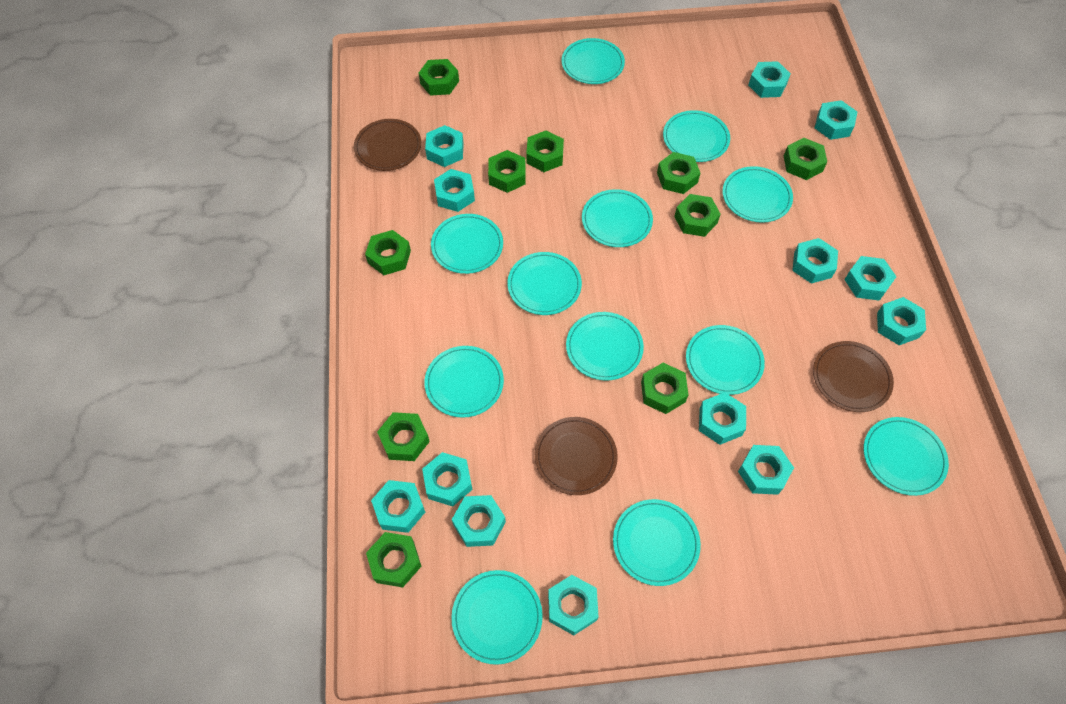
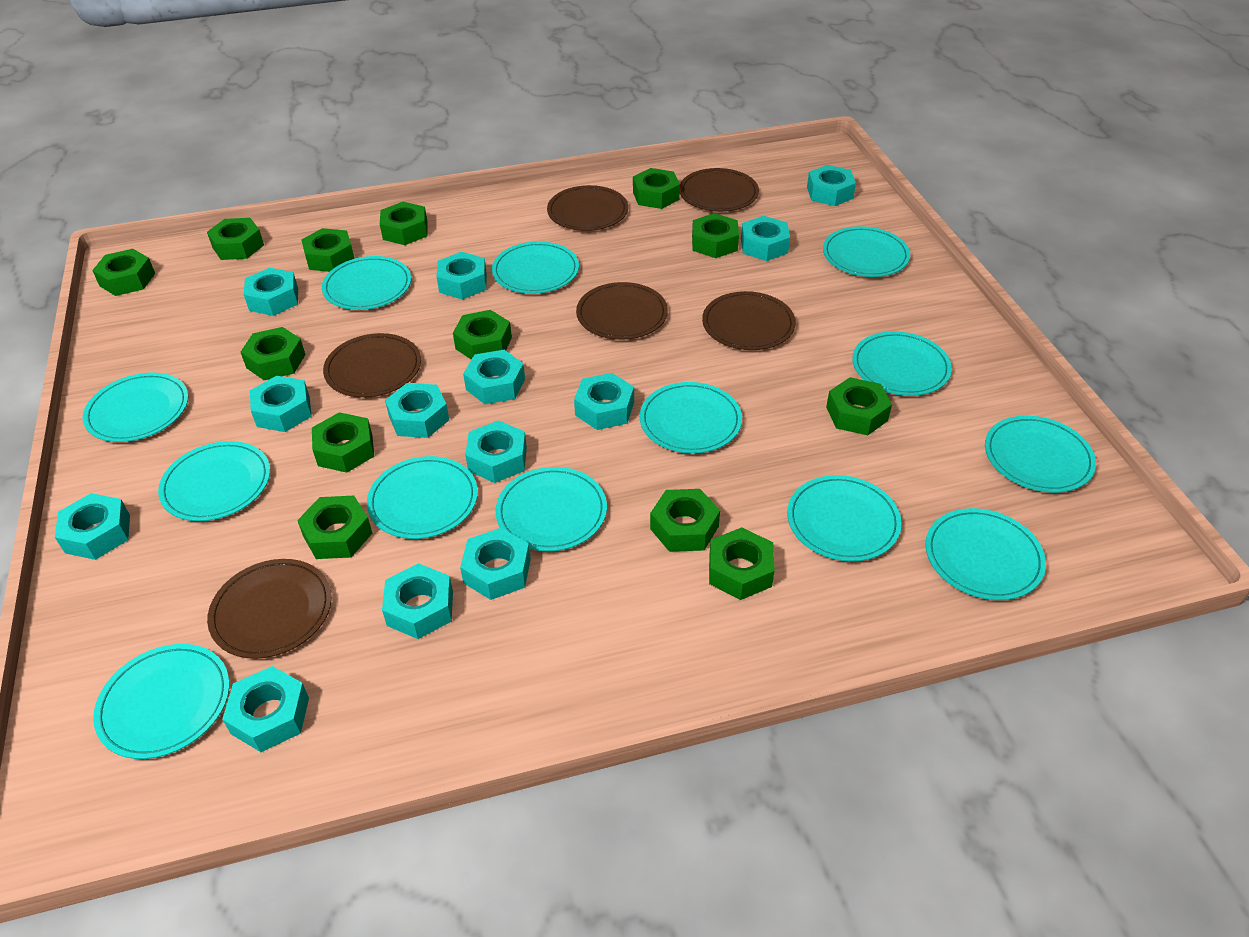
brown plate: [354,119,421,171] [535,417,618,495] [813,341,894,412] = 3 -> [207,559,332,659] [323,333,421,397] [547,185,628,231] [576,282,668,340] [680,168,759,212] [702,291,796,350] = 6
green nut: [365,230,411,275] [366,532,422,587] [377,412,430,461] [418,59,459,96] [488,150,526,193] [526,130,564,172] [641,363,688,414] [657,152,700,194] [674,194,720,237] [784,138,827,180] = 10 -> [92,249,155,296] [207,218,264,260] [241,327,306,380] [297,496,372,559] [301,228,355,272] [312,412,374,473] [380,202,428,245] [453,310,512,360] [633,168,680,209] [650,489,720,552] [692,213,739,258] [709,527,775,600] [826,377,892,435] = 13
turquoise plate: [424,346,504,418] [431,214,503,274] [451,570,543,665] [507,252,582,315] [561,38,625,84] [566,312,644,380] [582,189,653,247] [613,499,701,586] [663,110,730,162] [686,325,765,395] [722,166,793,223] [863,417,949,496] = 12 -> [83,373,188,442] [93,644,230,759] [158,441,270,521] [322,256,411,310] [367,456,478,539] [492,241,579,294] [496,467,607,551] [640,382,742,454] [787,475,902,562] [823,226,910,277] [852,331,952,396] [925,508,1046,600] [985,416,1096,493] = 13

